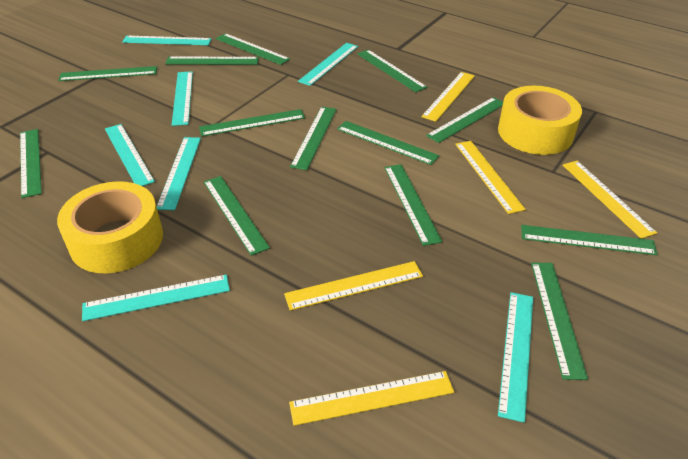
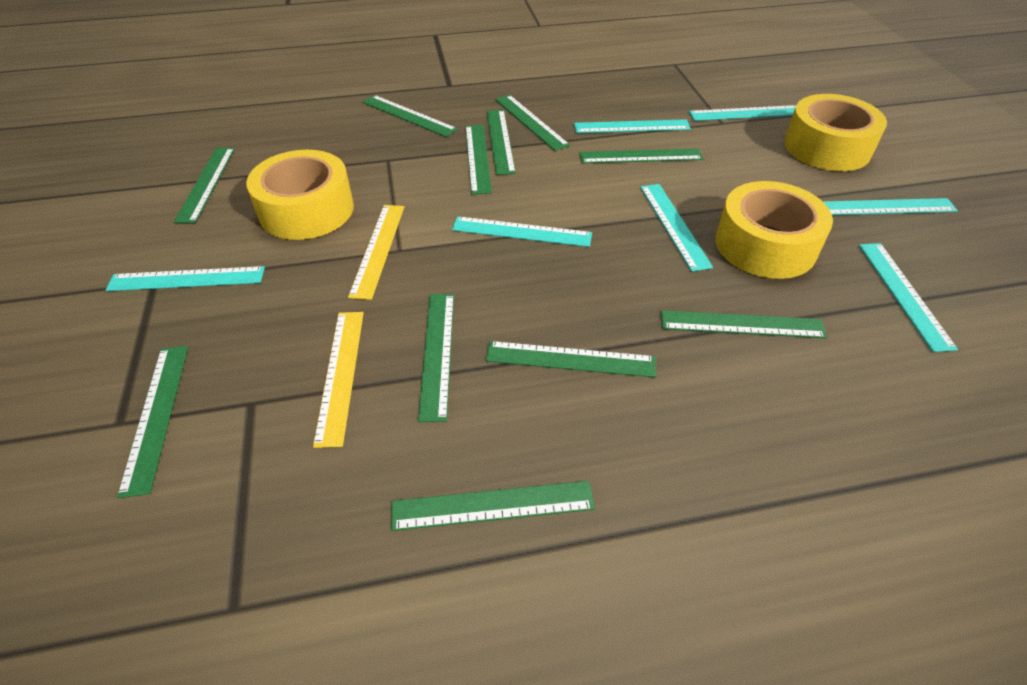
green ruler: [20,129,42,198] [58,66,157,81] [165,56,259,65] [199,109,305,136] [204,176,270,256] [216,33,290,65] [290,107,337,170] [337,121,439,165] [357,50,427,92] [384,164,442,246] [426,97,503,143] [521,225,658,255] [531,262,588,380] = 13 -> [117,346,188,498] [174,148,235,223] [363,95,458,137] [391,481,595,531] [418,294,454,422] [465,125,492,194] [486,341,656,377] [487,110,516,175] [495,95,570,151] [580,148,703,163] [661,310,827,338] = 11
yellow ruler: [284,261,423,311] [289,371,454,426] [421,72,475,122] [455,141,526,214] [563,161,657,239] = 5 -> [313,312,364,448] [348,205,404,300] = 2
yellow tape: [57,181,163,273] [498,86,582,155] = 2 -> [246,150,354,240] [715,181,833,279] [784,94,887,171] = 3

